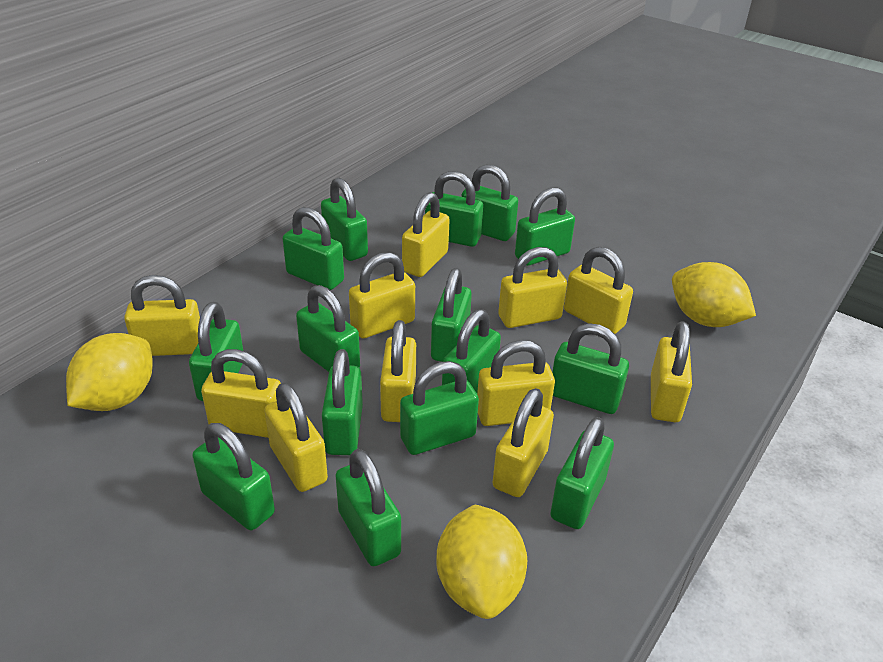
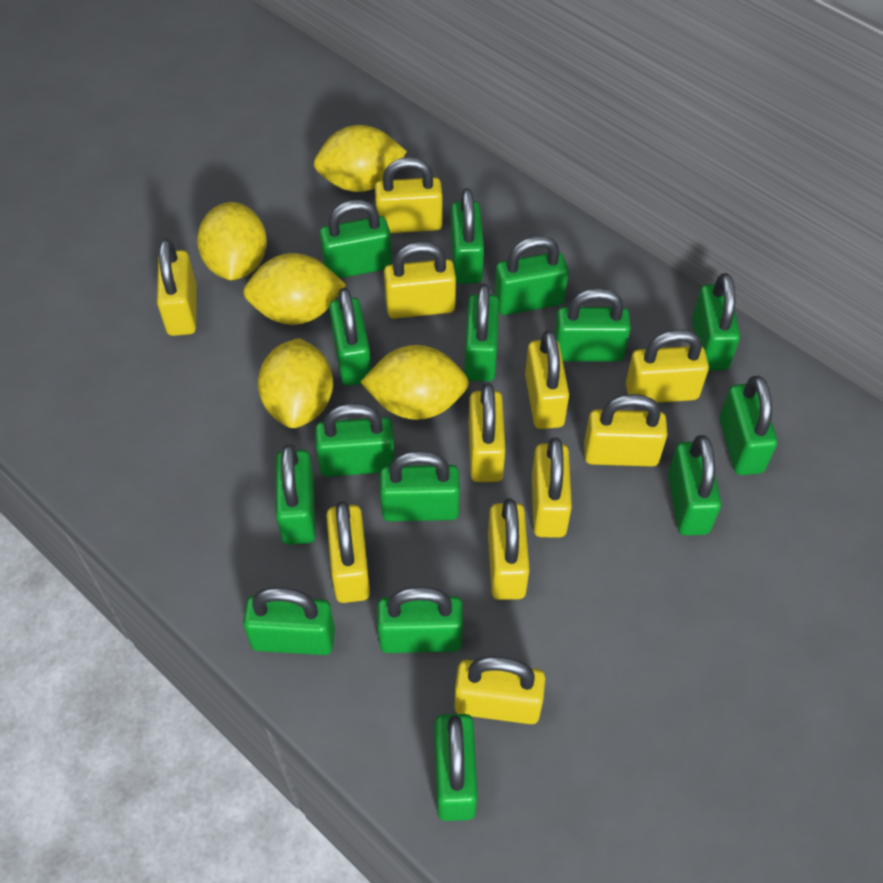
yellow lemon: [66,333,153,411] [436,505,527,619] [672,262,756,327] = 3 -> [197,202,267,280] [243,253,346,325] [258,338,333,428] [314,125,407,192] [361,345,469,420] = 5

